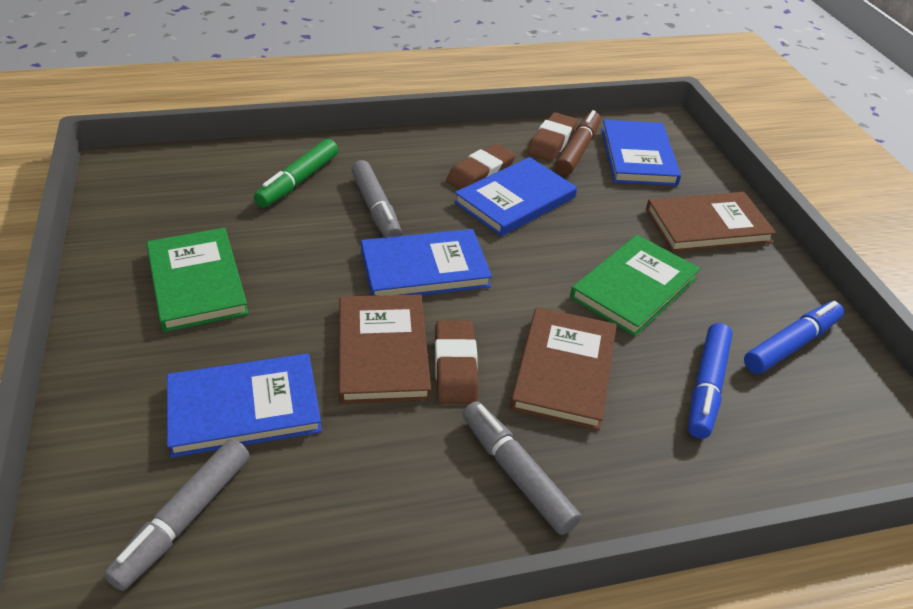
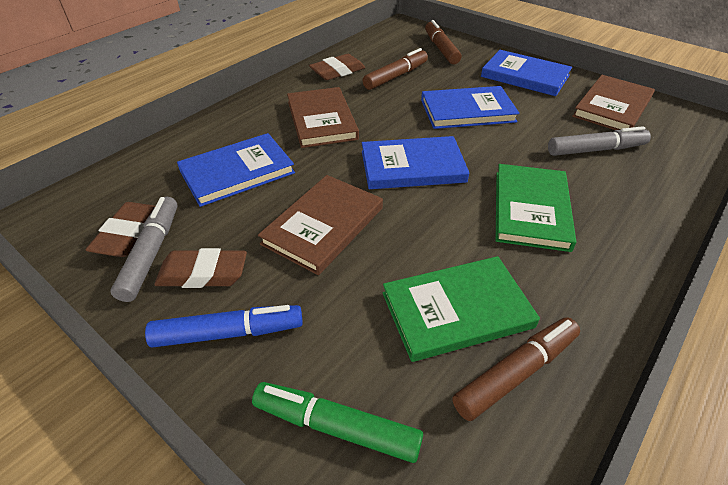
blue marker: [688,323,733,439] [744,301,844,374] = 2 -> [145,305,303,347] = 1
brown marker: [555,110,601,175] = 1 -> [363,48,428,90] [425,20,461,64] [452,317,580,421] = 3
grey marker: [104,439,250,591] [351,160,402,238] [463,401,581,535] = 3 -> [110,196,178,302] [548,126,651,156] = 2

